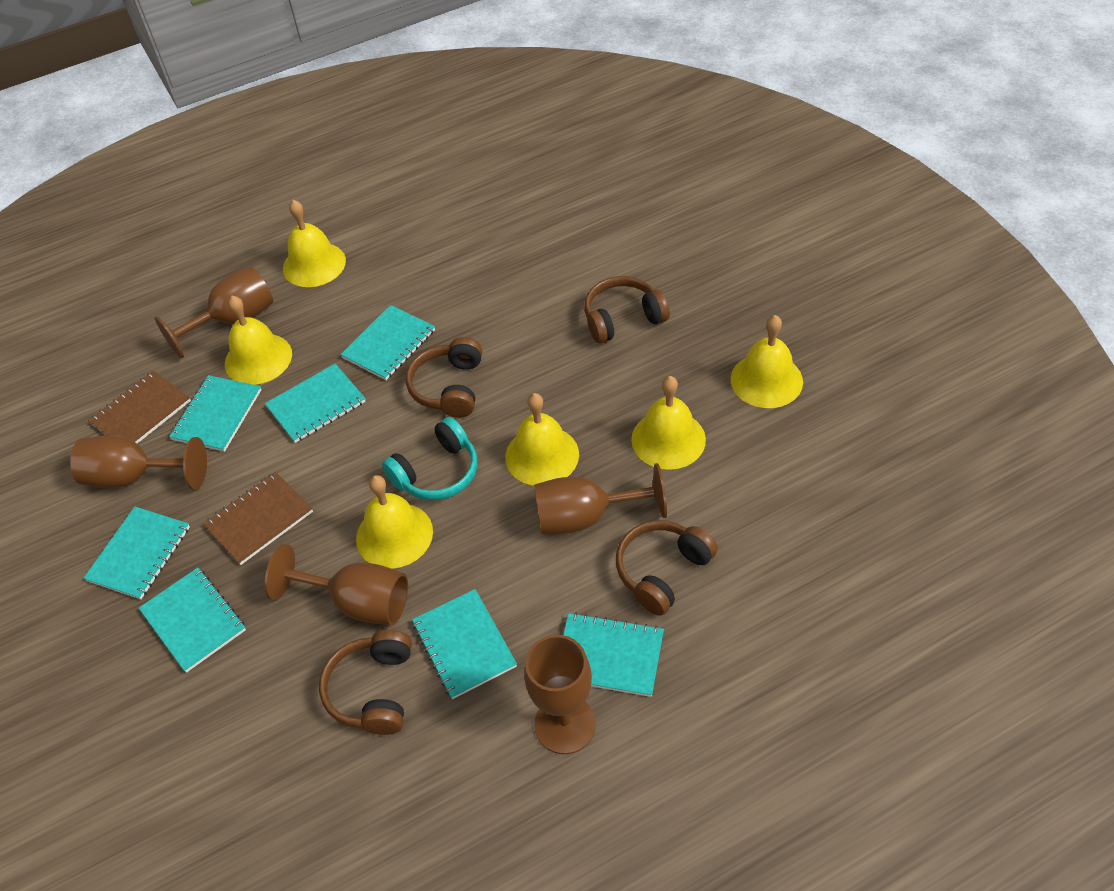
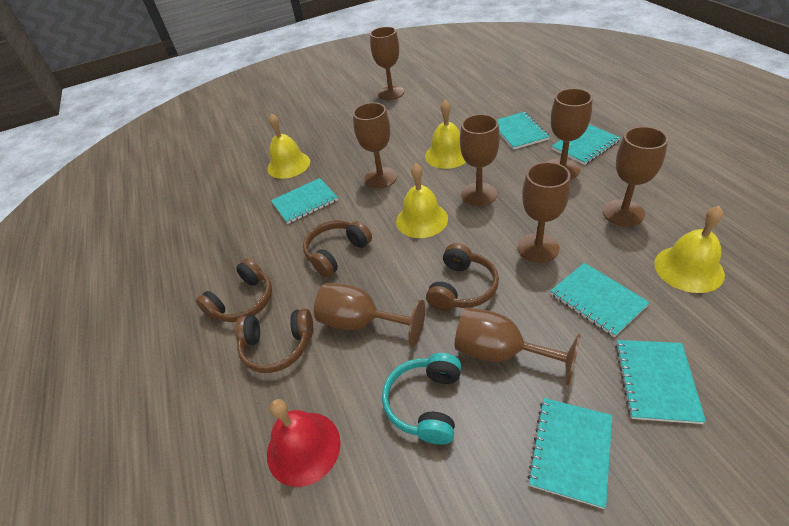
brown goblet: [71,436,207,490] [154,266,273,358] [265,544,408,625] [524,635,596,754] [534,463,667,534] = 5 -> [314,283,425,346] [353,102,397,189] [370,27,404,100] [455,307,581,385] [460,114,500,206] [518,162,570,263] [548,88,593,179] [603,126,668,226] = 8
brown notebook: [88,371,191,444] [203,472,313,565] = 2 -> none = 0
red bell: none = 0 -> [267,399,340,487] = 1
turquoise notebook: [84,506,190,599] [139,568,246,673] [169,375,261,452] [265,364,366,443] [340,305,435,380] [412,589,517,699] [563,613,664,697] = 7 -> [271,178,338,224] [497,112,550,150] [527,398,612,509] [550,263,650,337] [551,125,621,165] [615,340,706,424] = 6
yellow bell: [225,296,292,385] [283,200,346,287] [356,475,433,569] [505,393,579,486] [631,376,706,470] [731,315,803,408] = 6 -> [267,113,310,179] [396,163,448,238] [425,100,466,169] [654,206,725,293] = 4

